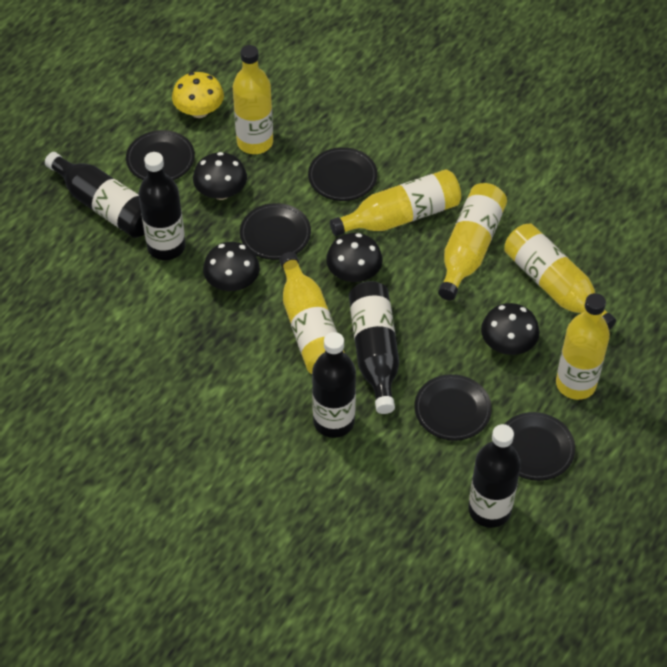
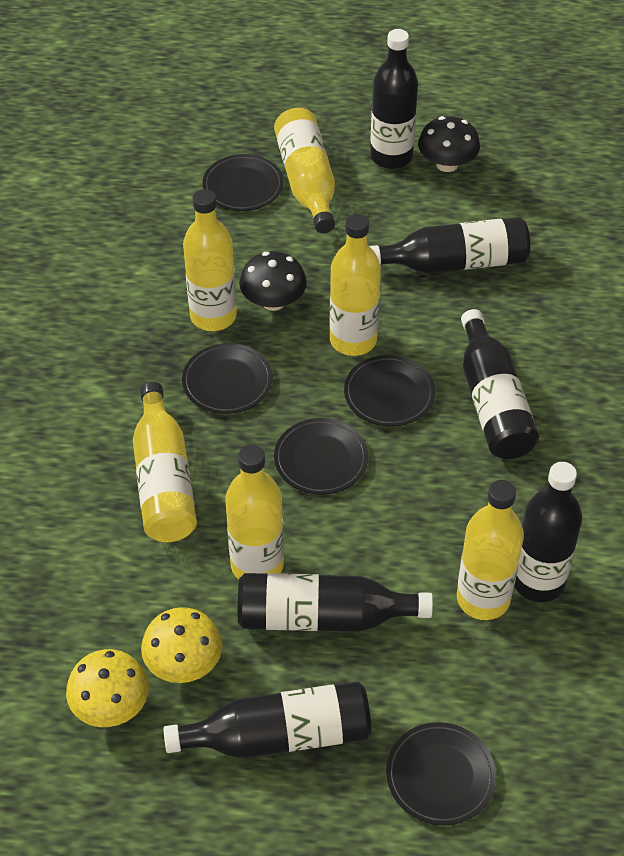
black bottle: [45,152,145,238] [138,152,186,260] [312,332,356,438] [349,281,399,414] [468,424,521,528] = 5 -> [163,681,371,758] [238,573,433,632] [369,217,530,273] [370,29,418,169] [461,309,539,459] [514,462,582,602] = 6
black mushroom: [193,152,247,200] [203,242,260,291] [326,233,383,282] [481,303,540,355] = 4 -> [239,251,307,311] [418,116,480,172] = 2
yellow mushroom: [172,72,224,118] = 1 -> [66,649,149,727] [141,607,222,683] = 2

